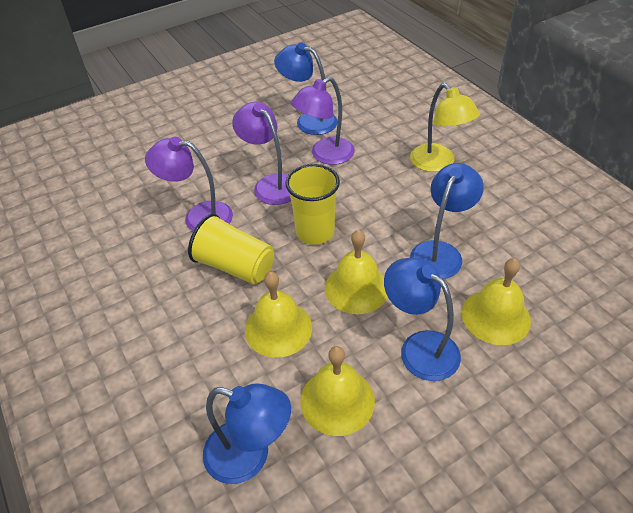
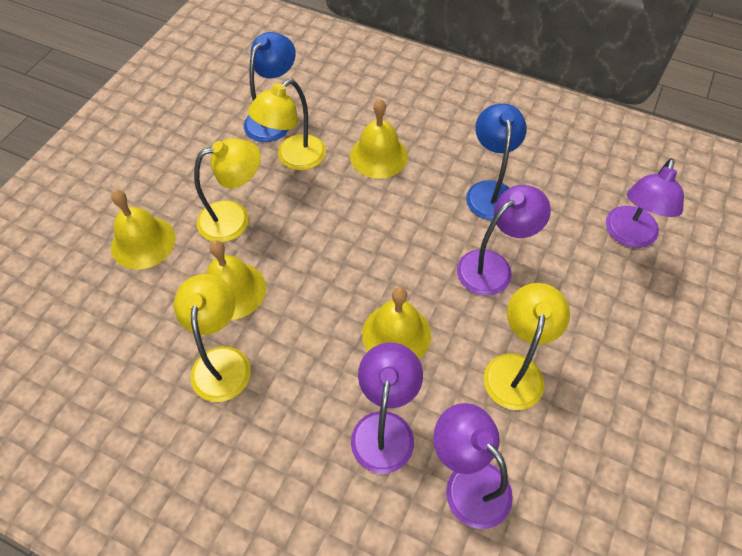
blue lamp: [203,383,291,484] [274,42,338,135] [384,258,461,381] [410,163,484,279] = 4 -> [244,32,296,142] [466,103,527,220] = 2
purple lamp: [145,137,233,231] [232,102,291,205] [291,77,355,165] = 3 -> [351,342,423,474] [433,403,513,529] [457,185,551,296] [606,158,684,248] = 4
yellow cup: [188,213,274,285] [285,164,340,245] = 2 -> none = 0
yellow lamp: [410,83,480,172] = 1 -> [174,274,251,402] [194,138,261,242] [248,79,326,170] [484,283,570,410] = 4

